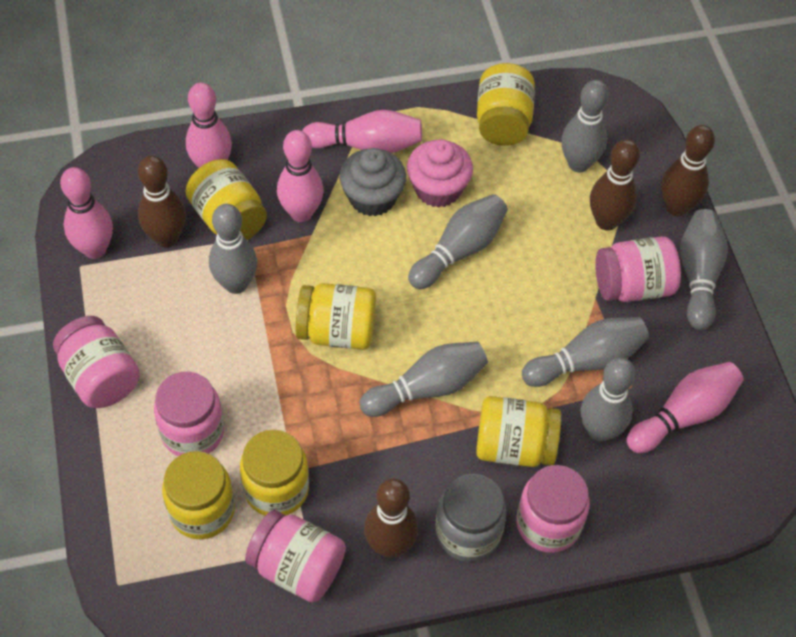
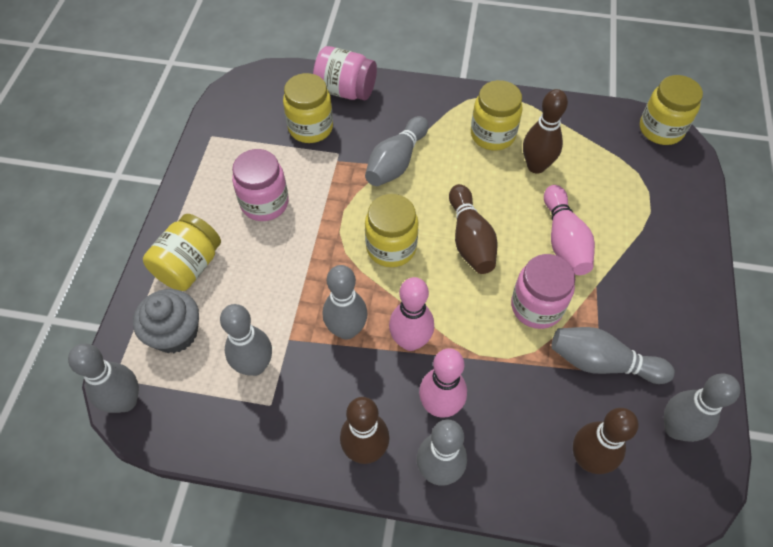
grey jar: [435,474,507,562] = 1 -> none = 0
pink bowling pin: [60,167,113,259] [186,83,232,168] [277,130,324,222] [302,110,422,153] [627,362,744,453] = 5 -> [389,277,434,351] [419,348,467,418] [544,185,595,275] = 3
pink cupcake: [407,139,473,208] = 1 -> none = 0
pink jar: [53,316,140,408] [154,372,224,456] [245,510,346,603] [516,465,590,553] [595,236,681,302] = 5 -> [232,149,289,221] [313,46,377,100] [511,254,575,329] = 3
yellow jar: [162,451,235,539] [186,159,267,240] [240,429,309,516] [296,283,376,350] [476,396,561,467] [477,63,535,146] = 6 -> [143,214,221,291] [283,73,333,143] [365,194,419,267] [471,80,523,150] [640,75,703,145] = 5

